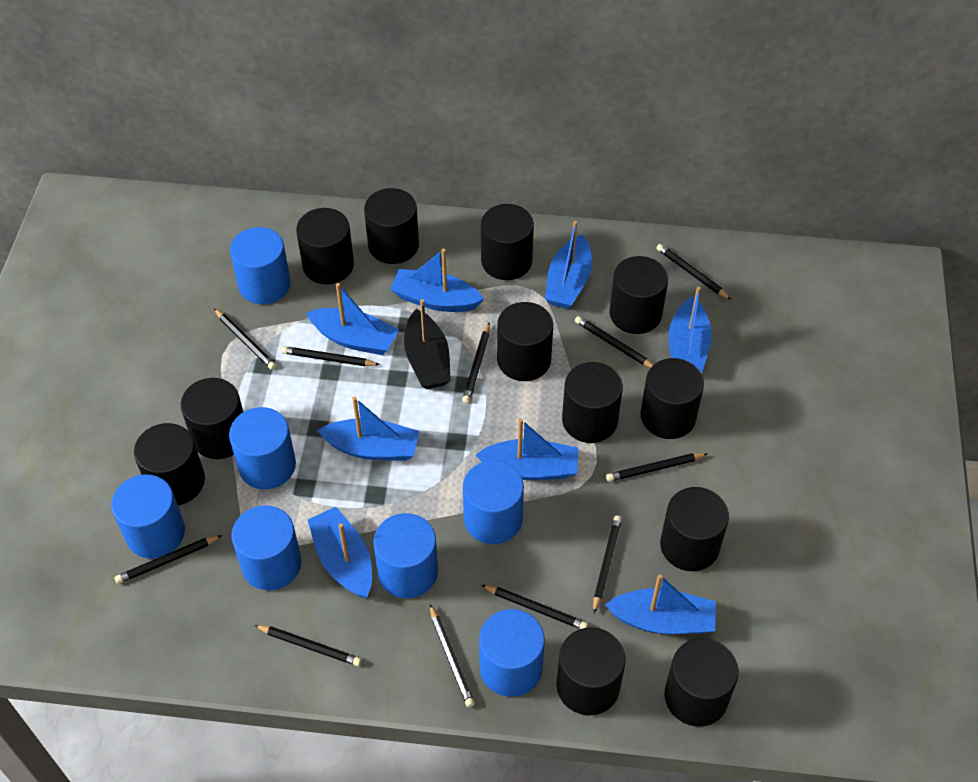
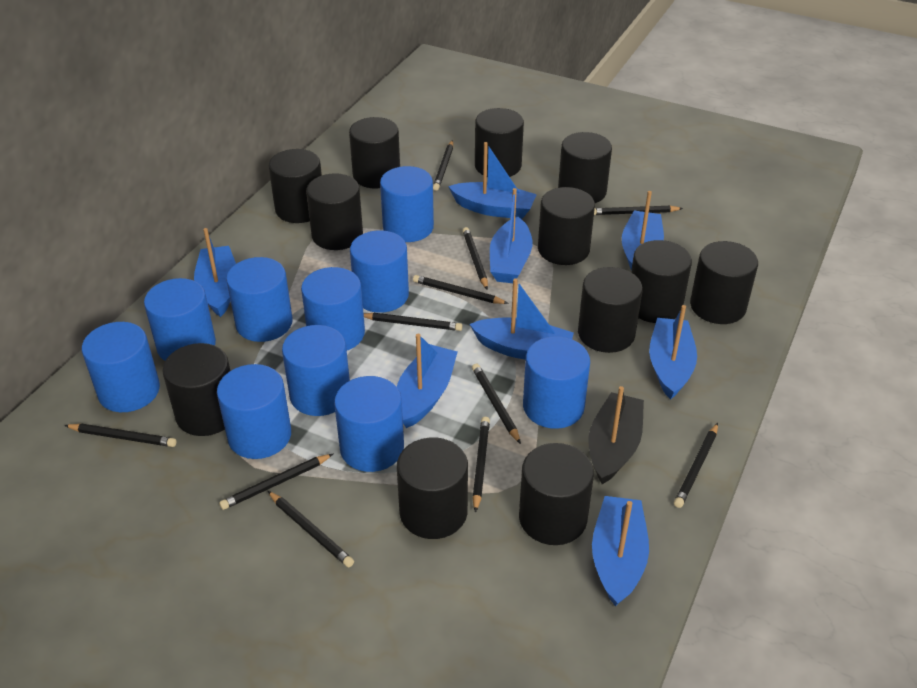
blue cylinder: [111,474,185,559] [229,407,296,489] [230,227,291,304] [231,505,302,590] [373,513,438,598] [463,460,524,544] [479,609,545,697] = 7 -> [82,322,160,412] [144,278,216,361] [217,364,291,459] [226,257,293,342] [282,325,350,416] [301,267,365,350] [334,376,404,472] [350,230,409,313] [380,166,434,242] [523,336,590,429] = 10

